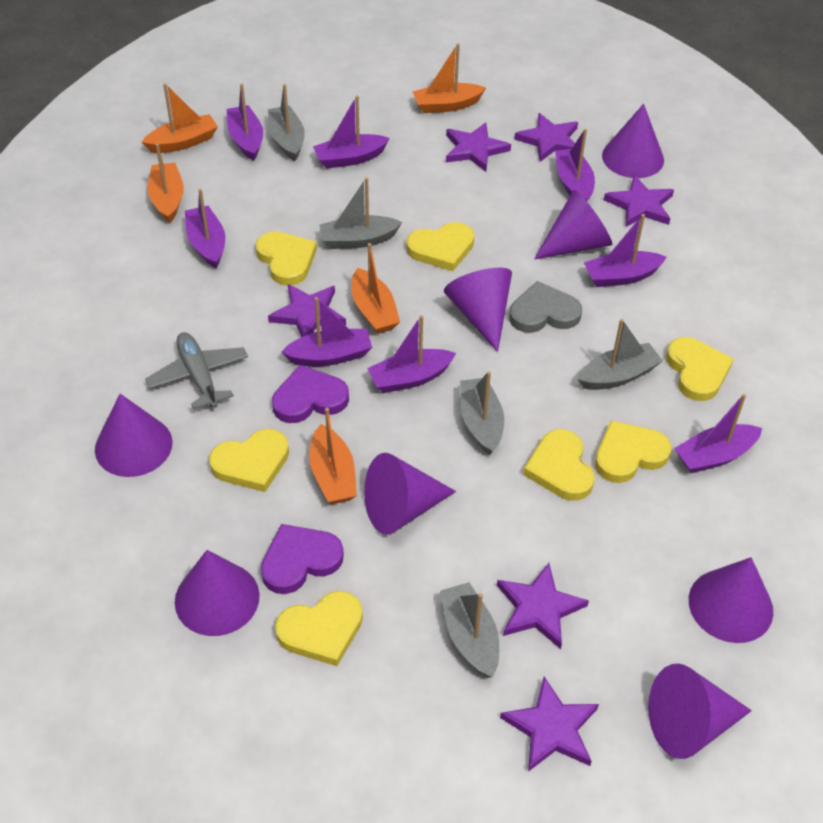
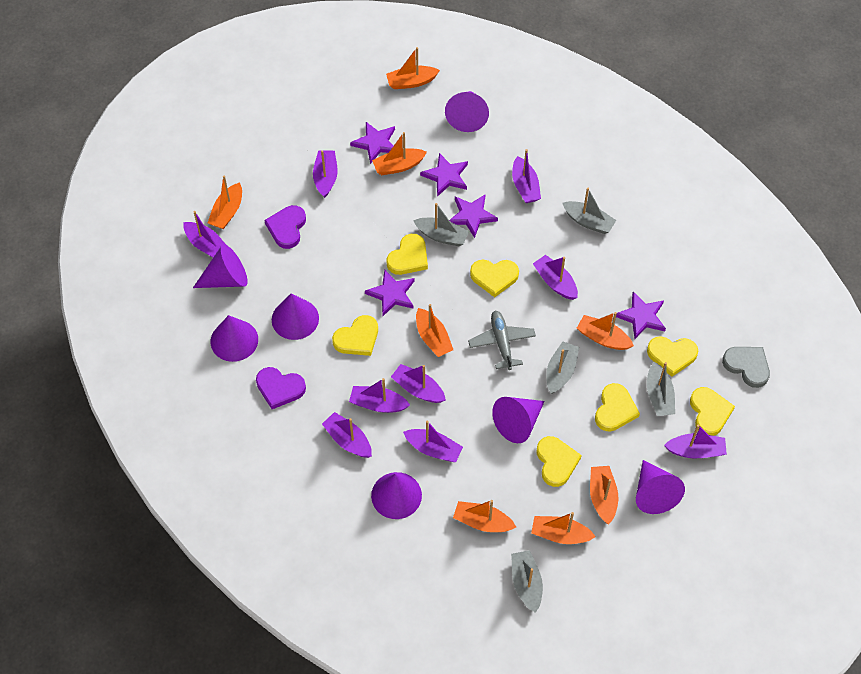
orange boat: [142,83,218,153] [148,143,184,223] [309,408,357,504] [352,243,400,334] [412,43,486,113] = 5 -> [208,176,242,229] [372,132,427,175] [386,47,440,89] [416,304,453,357] [453,500,516,532] [531,512,596,544] [577,312,634,350] [590,466,618,524] = 8
purple boat: [185,189,225,268] [227,84,263,161] [281,297,372,366] [313,95,390,169] [367,315,456,393] [555,129,595,201] [584,214,667,287] [674,394,762,473] = 8 -> [183,211,226,257] [313,150,338,198] [322,412,372,458] [349,378,410,413] [391,364,446,403] [403,420,463,462] [512,149,541,203] [533,255,578,300] [664,425,727,458] = 9
purple cone: [95,394,173,477] [175,550,260,636] [364,453,456,534] [444,268,512,352] [534,190,612,260] [602,104,664,178] [648,664,752,759] [689,557,773,643] = 8 -> [193,244,248,288] [211,315,258,362] [272,293,319,340] [371,472,422,519] [445,91,489,132] [492,397,545,443] [636,460,685,514] = 7
purple star: [268,284,346,337] [446,122,511,172] [497,563,589,649] [500,676,599,772] [514,113,578,162] [604,175,674,227] = 6 -> [350,122,395,164] [365,269,415,316] [420,153,468,197] [449,194,498,238] [616,292,666,339] = 5

